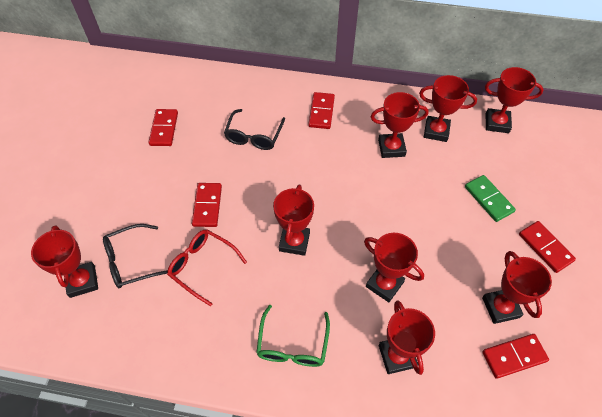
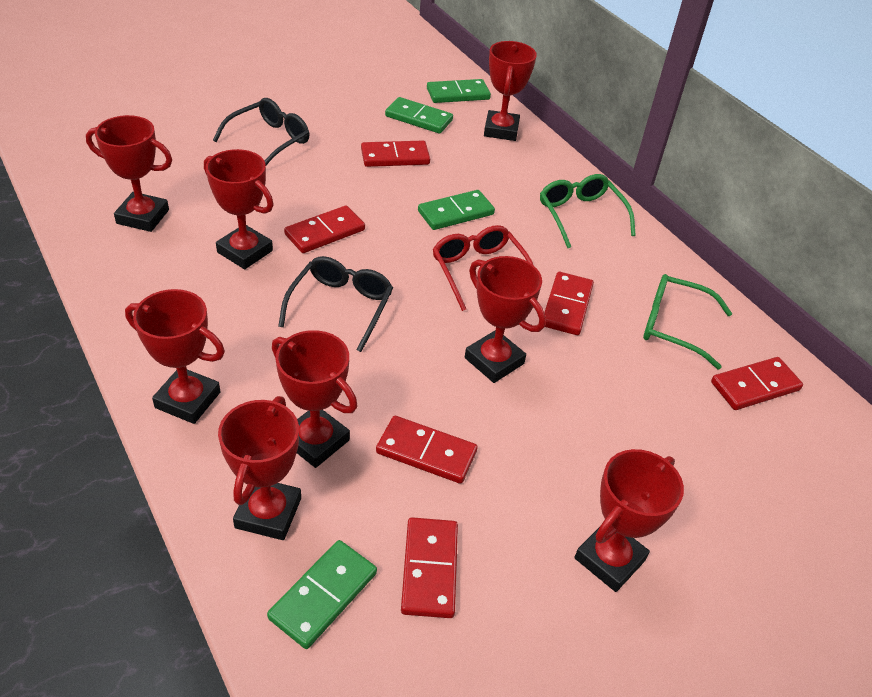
green domino: [465,175,516,222] = 1 -> [267,540,377,649] [385,97,453,134] [418,190,495,230] [427,79,491,103] = 4
green glasses: [256,305,330,367] = 1 -> [540,174,636,248] [643,274,732,370] = 2
red domino: [149,109,178,146] [192,183,222,227] [308,92,335,129] [482,334,549,379] [519,221,576,273] = 5 -> [284,206,365,253] [361,141,430,167] [376,416,478,484] [401,517,458,618] [544,272,594,335] [711,357,803,410] = 6

